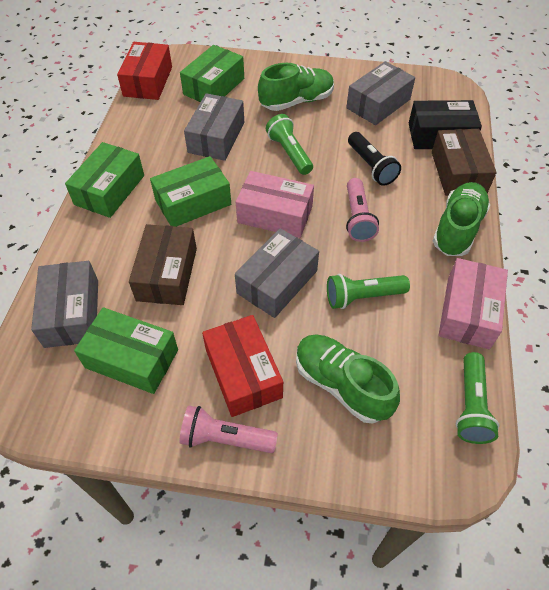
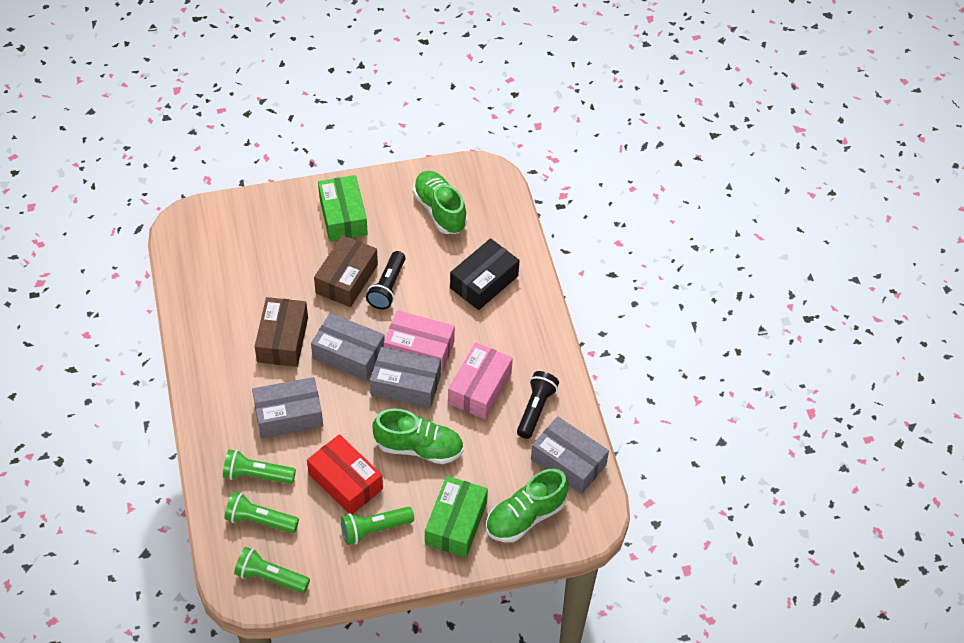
black flashlight: [348,132,401,186] = 1 -> [366,251,405,309] [517,371,559,439] = 2
green box: [65,142,144,218] [74,307,178,394] [150,156,231,227] [180,45,244,102] = 4 -> [318,175,368,242] [425,476,488,557] = 2
green flashlight: [266,114,313,175] [327,274,410,309] [456,352,499,444] = 3 -> [223,449,296,484] [224,492,299,533] [234,547,310,593] [340,507,414,545] = 4
pink flashlight: [179,405,278,453] [346,178,379,242] = 2 -> none = 0
red box: [117,42,172,100] [202,315,283,417] = 2 -> [307,434,383,514] = 1

